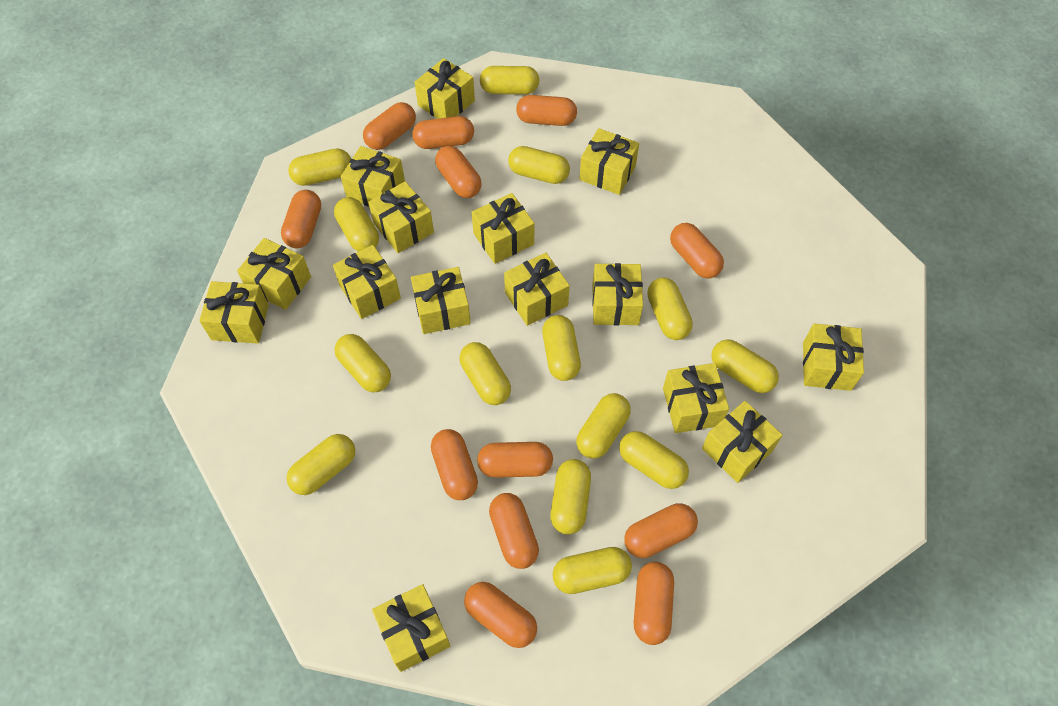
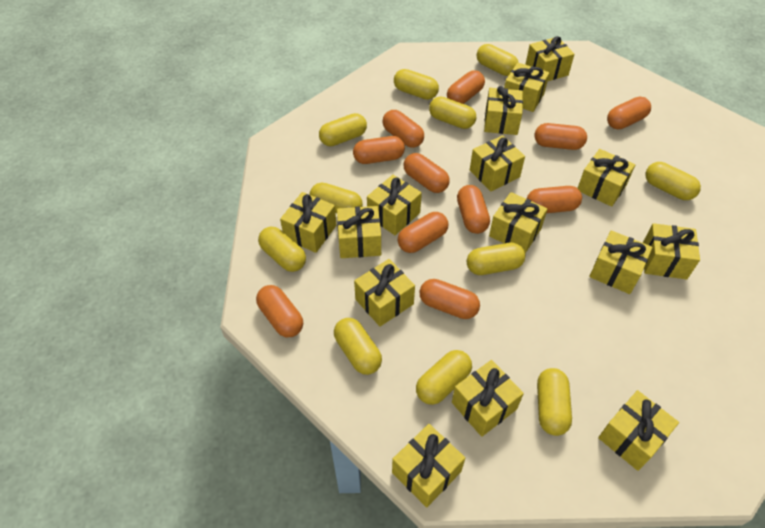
orange capsule: [281,190,321,248] [363,102,416,150] [412,116,474,149] [431,429,478,500] [435,146,481,198] [464,582,537,648] [477,442,553,478] [489,493,539,569] [516,95,577,126] [624,503,698,558] [634,562,674,645] [670,223,724,278] = 12 -> [256,285,303,337] [353,136,405,164] [383,110,424,148] [398,212,448,253] [404,153,450,193] [419,279,480,319] [447,70,485,104] [457,185,490,234] [527,186,582,213] [534,123,587,150] [607,97,651,130] = 11
yellow capsule: [287,434,355,495] [288,148,351,186] [334,197,379,252] [335,334,391,392] [460,342,511,405] [480,66,539,94] [508,146,570,184] [542,315,581,381] [550,459,591,535] [553,547,632,594] [576,393,631,459] [619,431,689,489] [647,277,693,340] [711,339,779,393] = 14 -> [258,227,306,272] [310,183,363,213] [319,113,367,146] [334,318,382,375] [394,69,439,100] [416,350,472,405] [429,96,476,129] [467,243,526,275] [477,44,519,76] [537,368,572,436] [645,162,701,200] = 11

